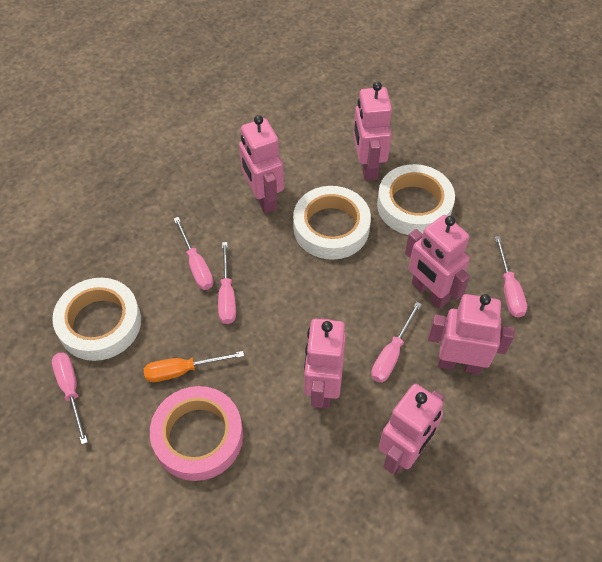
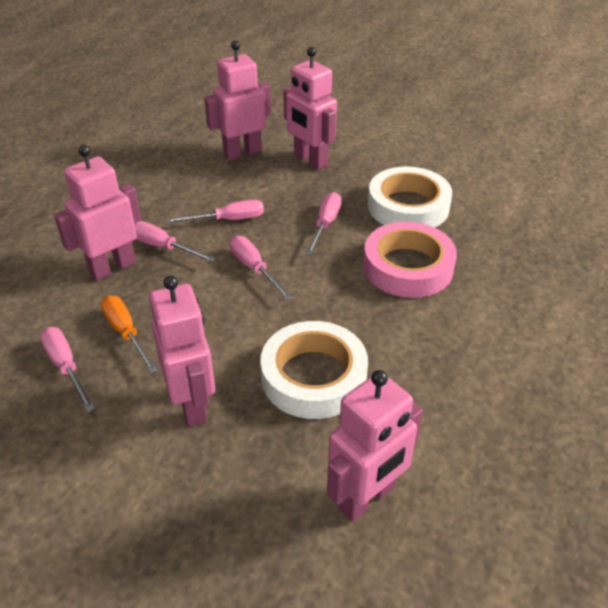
pink robot: [239,115,284,213] [304,318,346,409] [353,82,392,181] [379,384,444,474] [405,215,470,309] [428,294,515,374] = 6 -> [54,145,141,281] [149,276,215,426] [204,41,271,160] [283,47,337,170] [327,370,423,522] = 5
white tape: [52,278,141,361] [293,186,371,260] [377,164,455,235] = 3 -> [260,321,368,419] [368,166,452,228] = 2

